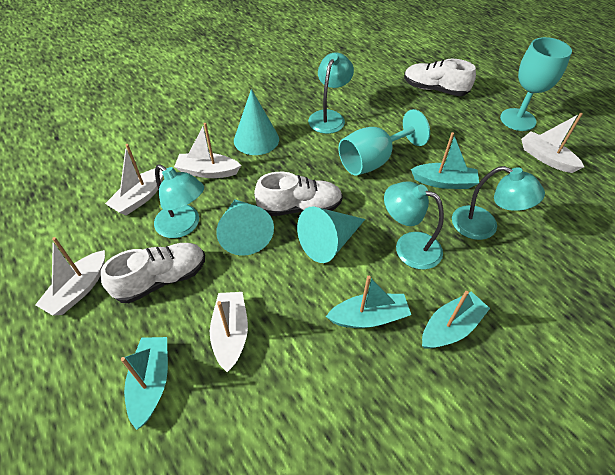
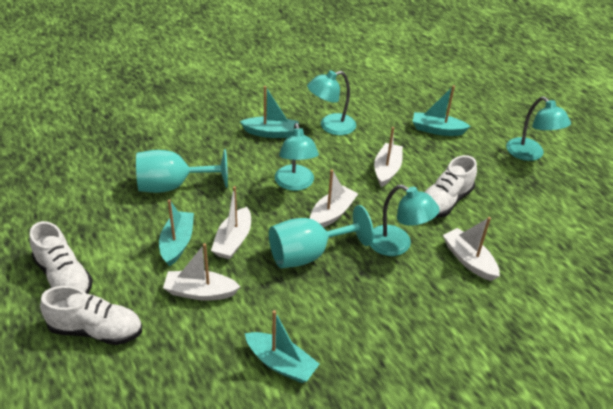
turquoise cone: [216,200,274,256] [234,89,279,155] [297,207,365,263] = 3 -> none = 0

